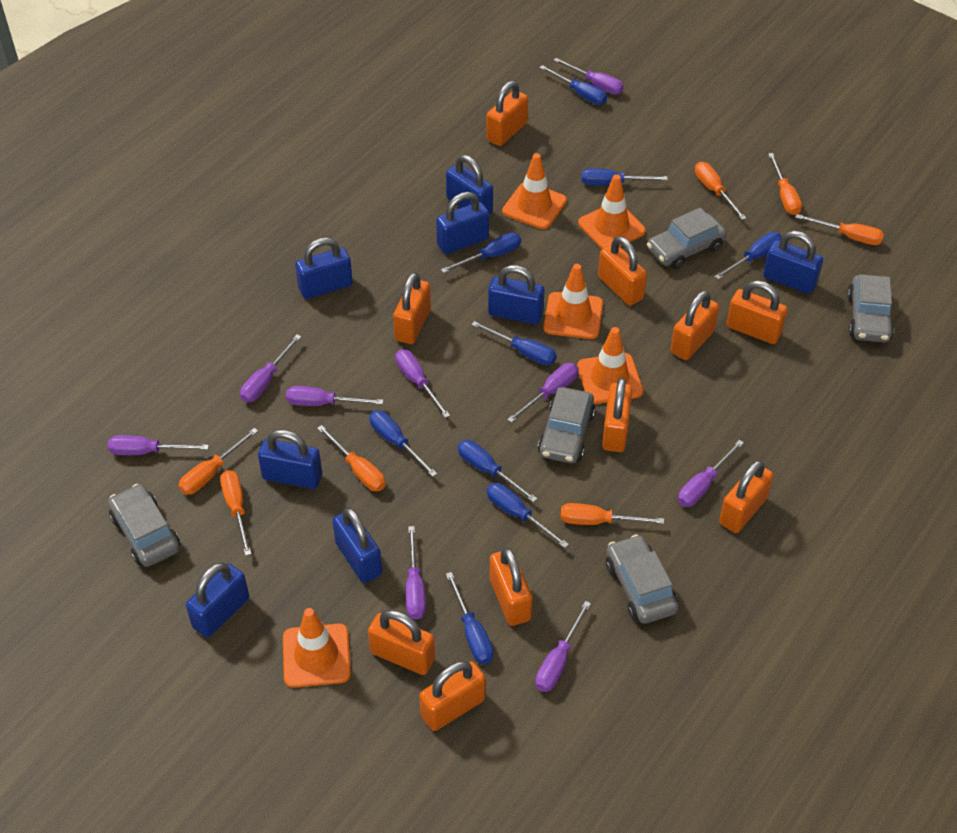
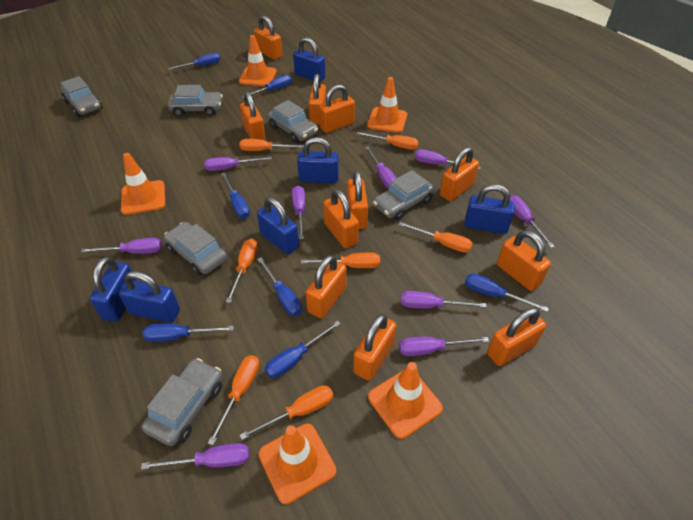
blue padlock: [186,562,249,638] [258,429,322,489] [295,237,353,299] [332,507,382,583] [436,192,489,254] [446,155,493,215] [488,265,545,324] [763,231,823,294] = 8 -> [90,257,137,322] [119,271,180,323] [257,197,299,254] [293,37,325,81] [297,137,339,183] [464,184,515,234] = 6
blue screwdriver: [369,410,437,477] [441,233,521,273] [446,572,494,664] [458,440,537,502] [471,321,557,365] [487,483,569,548] [539,65,607,105] [582,168,668,185] [715,232,782,280] = 9 -> [143,323,234,342] [167,53,221,70] [221,172,250,219] [242,75,292,98] [257,257,302,316] [265,320,341,378] [465,274,549,312] = 7
grey car: [108,484,180,567] [538,387,595,463] [606,534,678,624] [647,208,727,269] [847,274,894,342] = 5 -> [60,76,103,117] [142,358,222,446] [164,222,227,276] [168,85,223,117] [268,100,318,143] [373,170,435,221] = 6
orange padlock: [368,610,435,675] [393,272,431,344] [419,661,486,731] [486,81,528,146] [490,547,532,626] [598,236,647,305] [602,377,633,452] [670,290,719,360] [719,460,773,533] [726,280,788,344] = 10 -> [240,91,266,140] [254,15,283,60] [306,255,346,318] [309,74,326,125] [319,84,355,133] [323,189,359,248] [347,171,368,229] [353,314,396,381] [440,147,479,201] [487,308,546,366] [497,230,551,291] = 11

